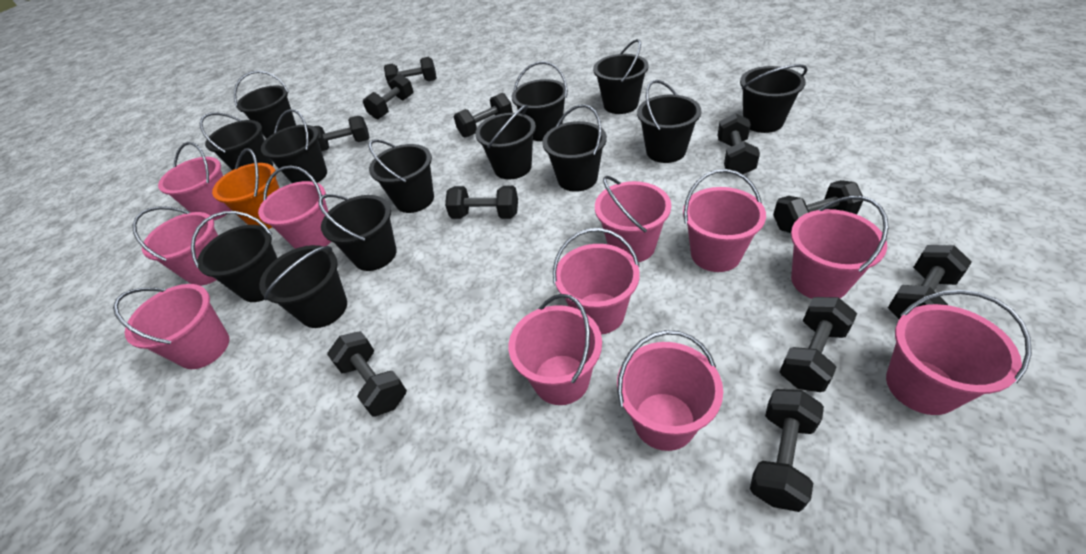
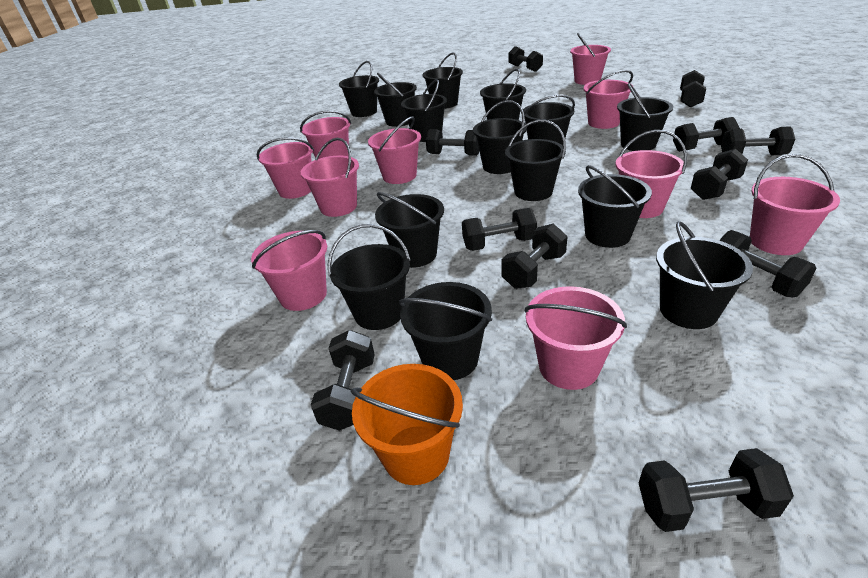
black bucket: [191,211,277,302] [199,113,273,170] [234,71,296,139] [259,245,347,328] [261,109,327,183] [318,194,397,271] [369,139,434,213] [475,105,536,179] [512,61,568,141] [542,104,607,192] [593,39,649,114] [637,80,701,163] [740,64,808,133] = 13 -> [328,224,411,330] [339,61,379,117] [374,73,417,127] [375,192,444,268] [399,282,492,380] [401,79,447,142] [423,52,463,109] [473,100,527,174] [480,68,526,120] [505,120,566,201] [523,95,575,145] [578,165,652,248] [617,83,673,151] [656,221,753,329] = 14
pink bucket: [113,284,229,369] [132,206,218,286] [158,142,232,220] [258,166,331,249] [509,294,602,405] [553,228,640,334] [595,176,671,262] [617,330,723,451] [683,169,766,272] [791,196,889,299] [886,290,1032,415] = 11 -> [251,230,327,311] [257,137,314,199] [300,110,351,159] [301,138,359,217] [368,117,421,184] [525,286,627,390] [570,33,611,85] [583,70,633,129] [616,130,687,218] [750,154,840,255] = 10

